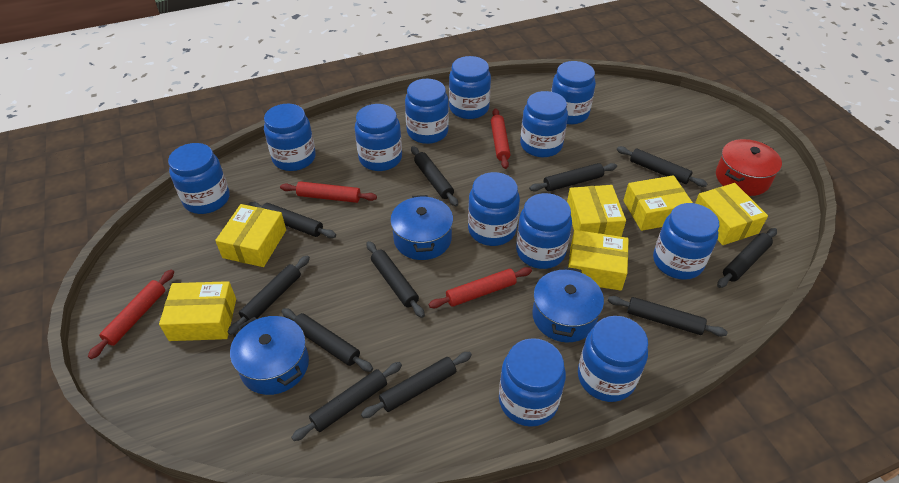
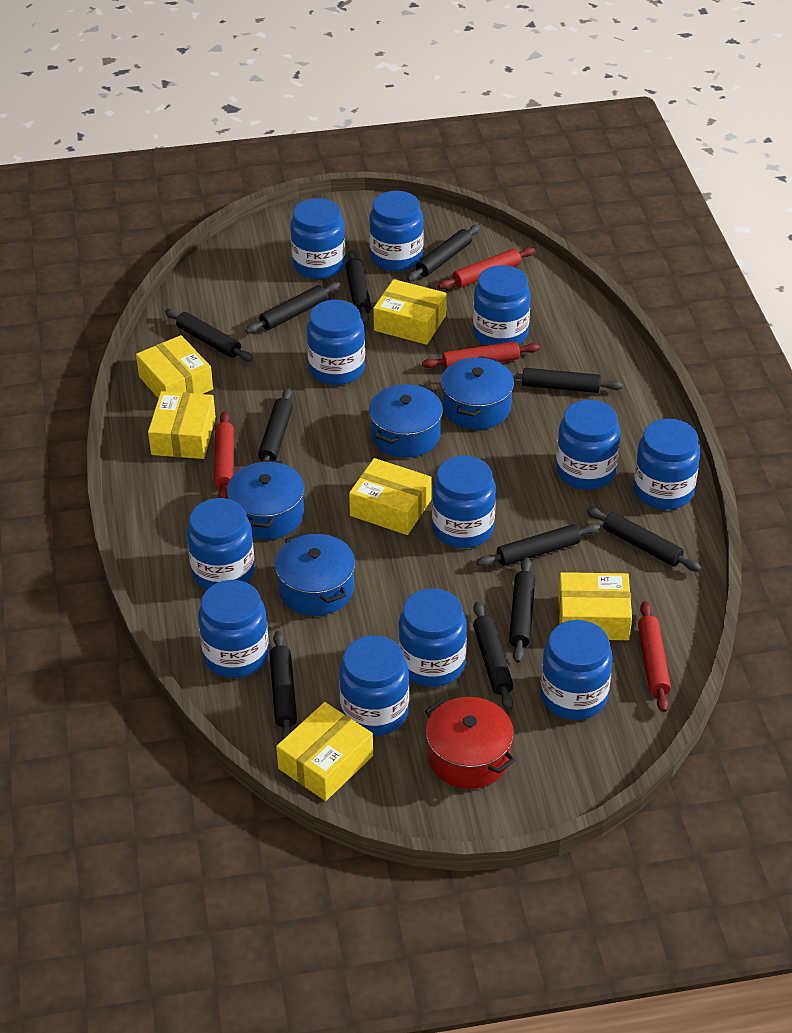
blue pot: [230,316,309,395] [390,195,453,260] [532,267,604,342] = 3 -> [227,460,305,540] [275,533,355,616] [369,384,443,458] [441,356,514,429] = 4

